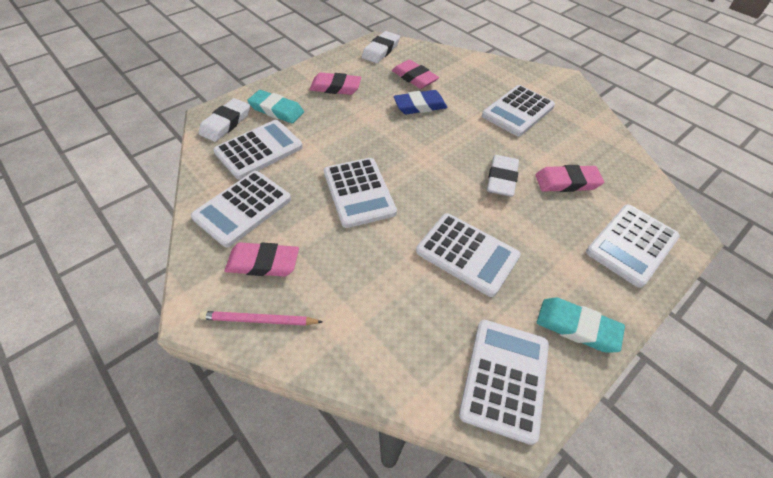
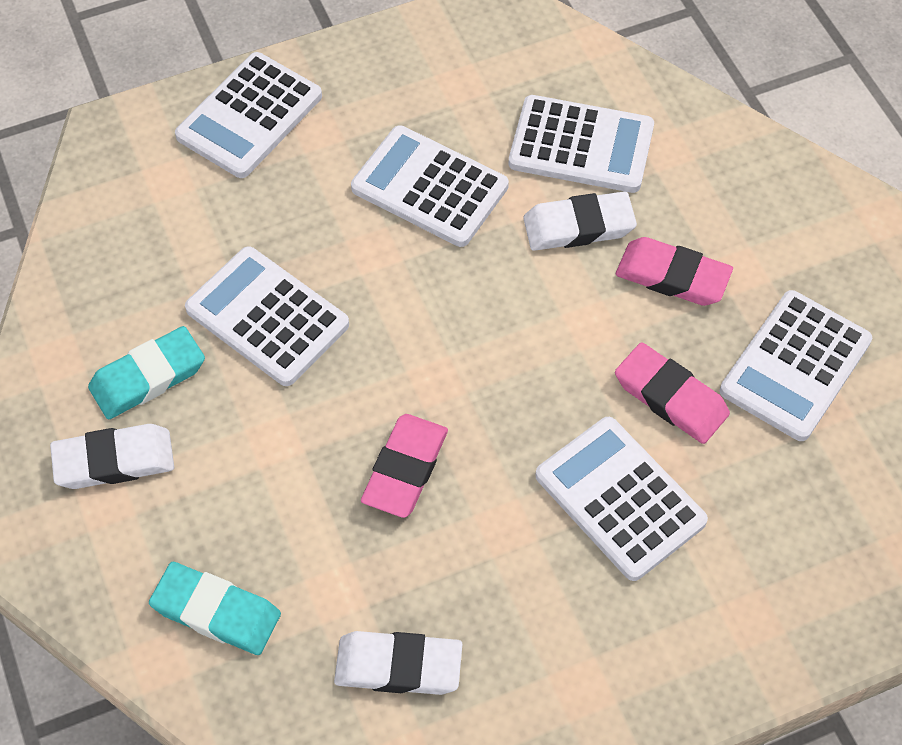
blue eraser: [393,90,447,114] = 1 -> none = 0
pink eraser: [225,242,299,277] [309,73,361,95] [392,60,439,89] [535,165,604,192] = 4 -> [361,414,448,518] [615,342,730,444] [616,237,733,306] = 3
pink pencil: [200,311,322,326] = 1 -> none = 0
white calculator: [191,171,291,248] [213,120,303,180] [324,158,397,228] [416,213,521,297] [459,320,549,445] [482,85,555,136] [586,204,680,288] = 7 -> [175,52,322,178] [185,246,349,386] [351,125,509,247] [509,95,654,193] [535,417,708,581] [720,290,872,441] = 6

